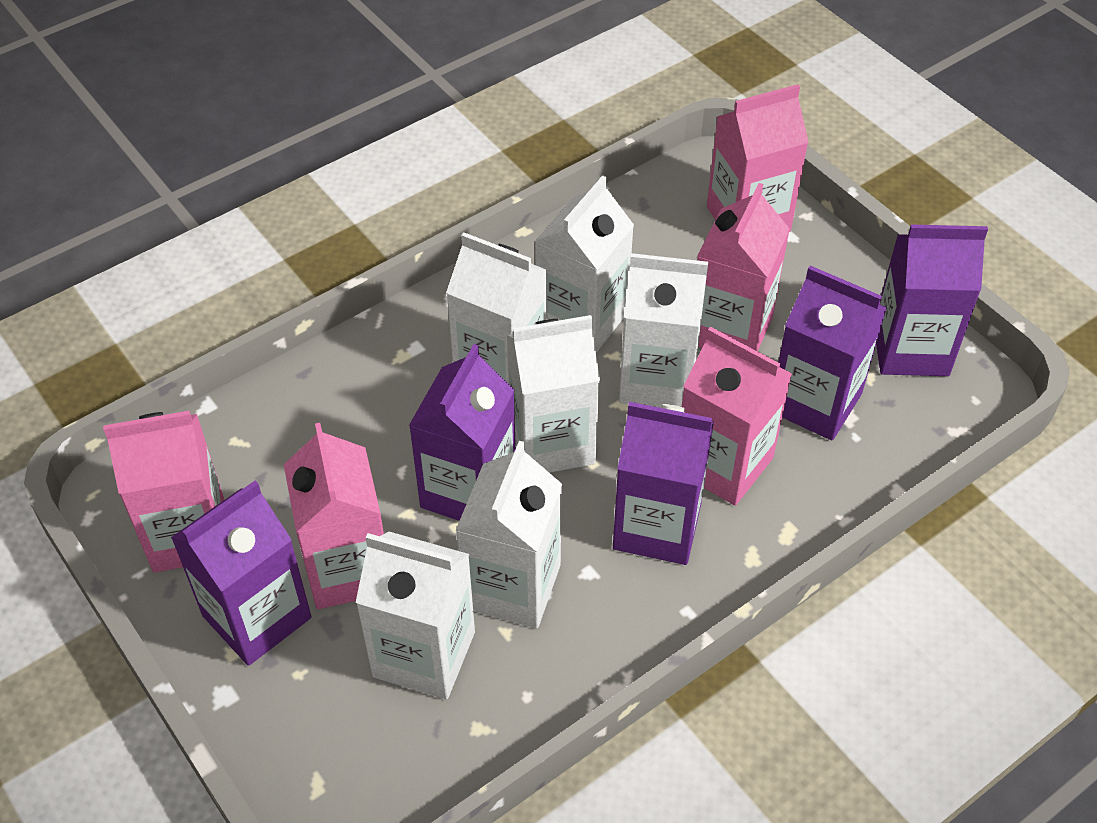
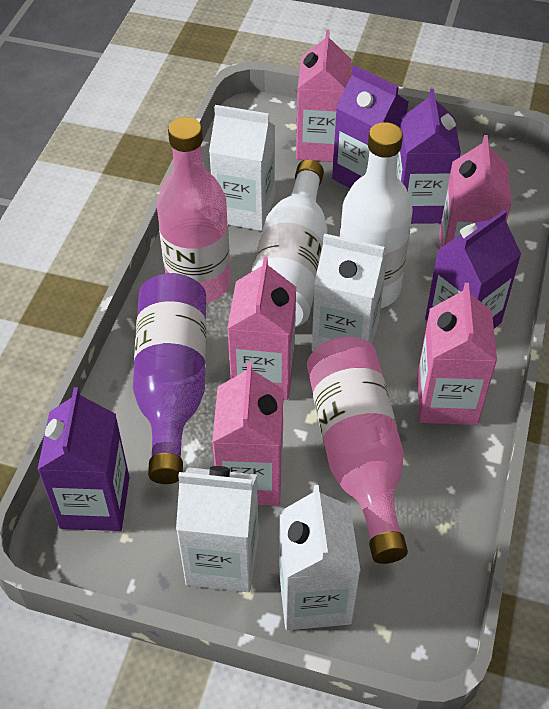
pink bottle: none = 0 -> [157,117,230,303] [307,337,408,564] = 2
purple bottle: none = 0 -> [133,273,206,484] = 1
purple carton: [171,481,311,666] [409,344,516,521] [613,402,714,565] [778,266,887,440] [876,224,988,376] = 5 -> [37,387,130,531] [332,65,408,189] [397,89,461,224] [425,209,522,328] = 4
white bottle: none = 0 -> [250,159,328,327] [340,122,413,308] = 2
white carton: [356,532,475,699] [446,232,548,384] [455,441,562,628] [507,315,600,473] [534,175,634,353] [619,253,708,408] = 6 -> [176,466,259,592] [209,105,275,231] [279,485,360,630] [312,233,388,351] = 4

